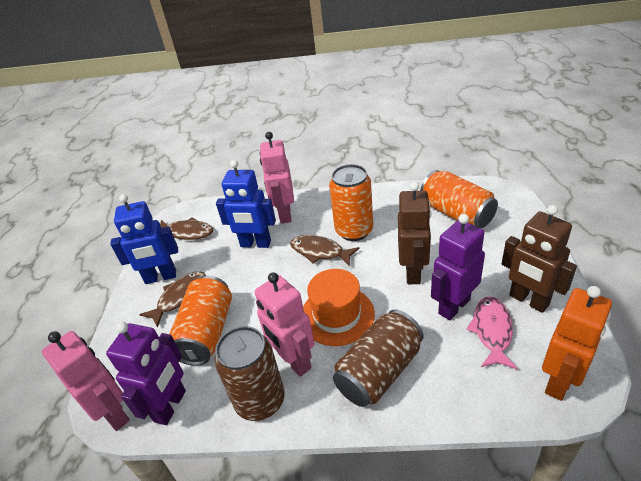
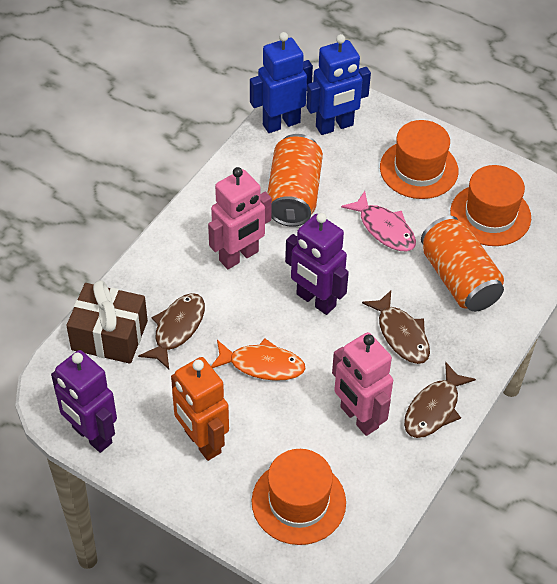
brown can: [215,326,285,421] [333,310,424,407] = 2 -> none = 0
brown gift: none = 0 -> [66,280,148,364] = 1
brown robot: [398,182,431,284] [502,205,577,313] = 2 -> none = 0
orange can: [170,276,232,366] [329,164,373,241] [420,170,498,228] = 3 -> [267,134,323,227] [421,216,504,312] = 2
orange fish: none = 0 -> [211,339,306,381] = 1
orange hat: [303,269,375,346] = 1 -> [252,449,346,545] [380,120,458,199] [450,165,531,246] = 3
pink robot: [42,331,130,431] [255,272,314,377] [260,132,294,224] = 3 -> [208,167,272,269] [332,332,393,436] = 2

